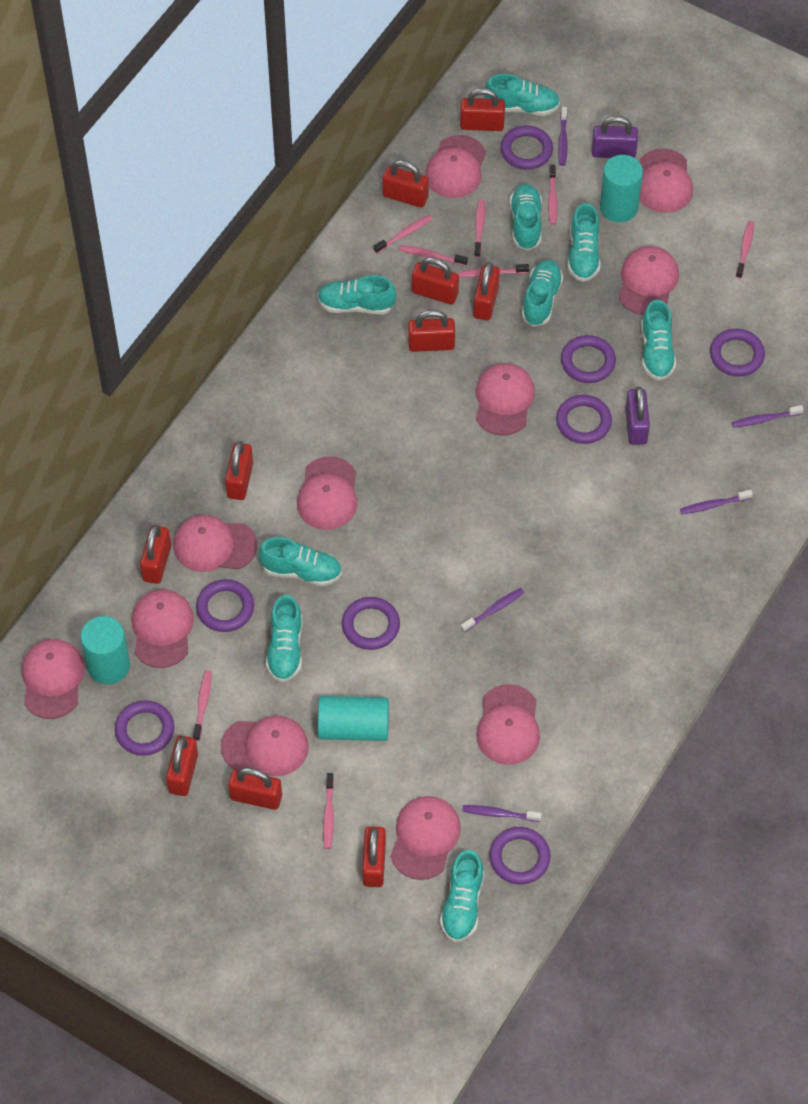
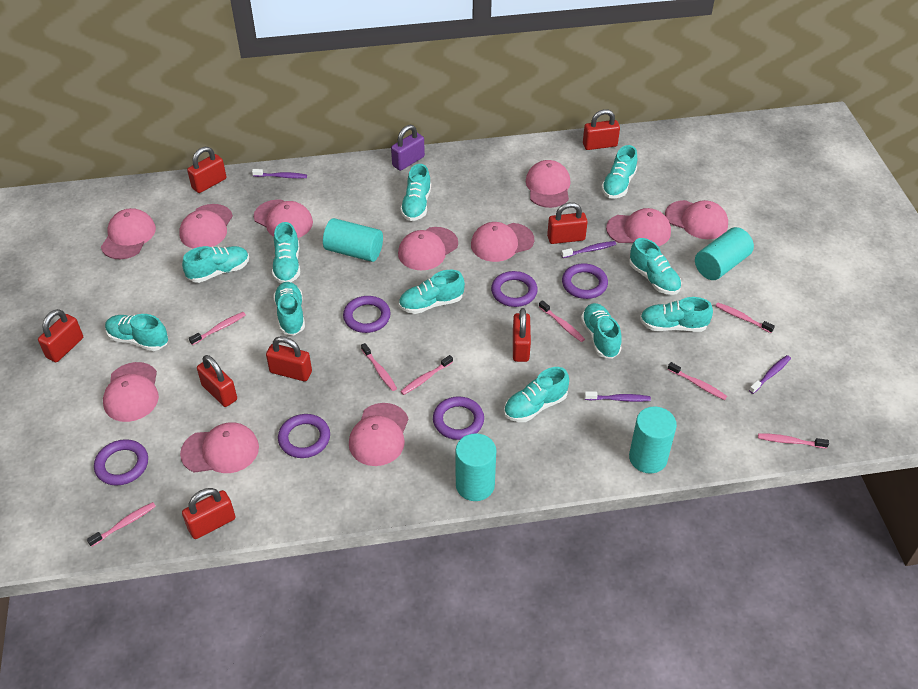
purple padlock: [592,116,638,158] [625,387,650,445] = 2 -> [391,125,425,171] = 1
purple ring: [115,700,174,756] [196,579,254,632] [342,597,400,650] [489,827,551,884] [501,126,553,170] [556,395,612,444] [561,335,616,383] [710,329,765,376] = 8 -> [94,439,148,486] [278,414,330,458] [343,296,391,333] [433,396,484,440] [491,271,538,307] [562,263,608,299] = 6
purple toothbrush: [461,588,524,632] [462,805,542,822] [558,107,568,166] [680,490,753,514] [732,405,804,428] = 5 -> [252,169,307,179] [561,241,616,258] [584,391,651,402] [749,355,791,394] = 4
red padlock: [140,525,171,584] [166,736,198,796] [225,442,253,500] [228,768,282,810] [362,826,386,887] [382,160,429,208] [408,310,455,352] [412,257,459,304] [460,88,505,131] [473,262,500,320] = 10 -> [38,309,83,362] [182,488,235,539] [187,147,227,193] [197,355,237,407] [266,336,312,381] [513,308,531,362] [547,202,588,244] [583,109,620,150] = 8
turquoise cylinder: [80,616,130,684] [318,696,389,741] [600,155,643,222] = 3 -> [323,218,383,262] [456,433,496,501] [629,406,677,473] [695,227,754,280] = 4
turquoise shoe: [259,537,342,586] [266,595,302,682] [317,275,396,314] [440,850,484,942] [485,74,560,116] [510,184,542,250] [522,260,563,327] [567,203,601,282] [641,300,676,381] = 9 -> [105,314,168,351] [182,246,249,283] [272,222,300,283] [273,282,305,336] [399,270,465,314] [400,164,431,221] [504,367,569,422] [581,303,622,359] [601,145,637,199] [629,238,682,295] [640,297,713,332] = 11

